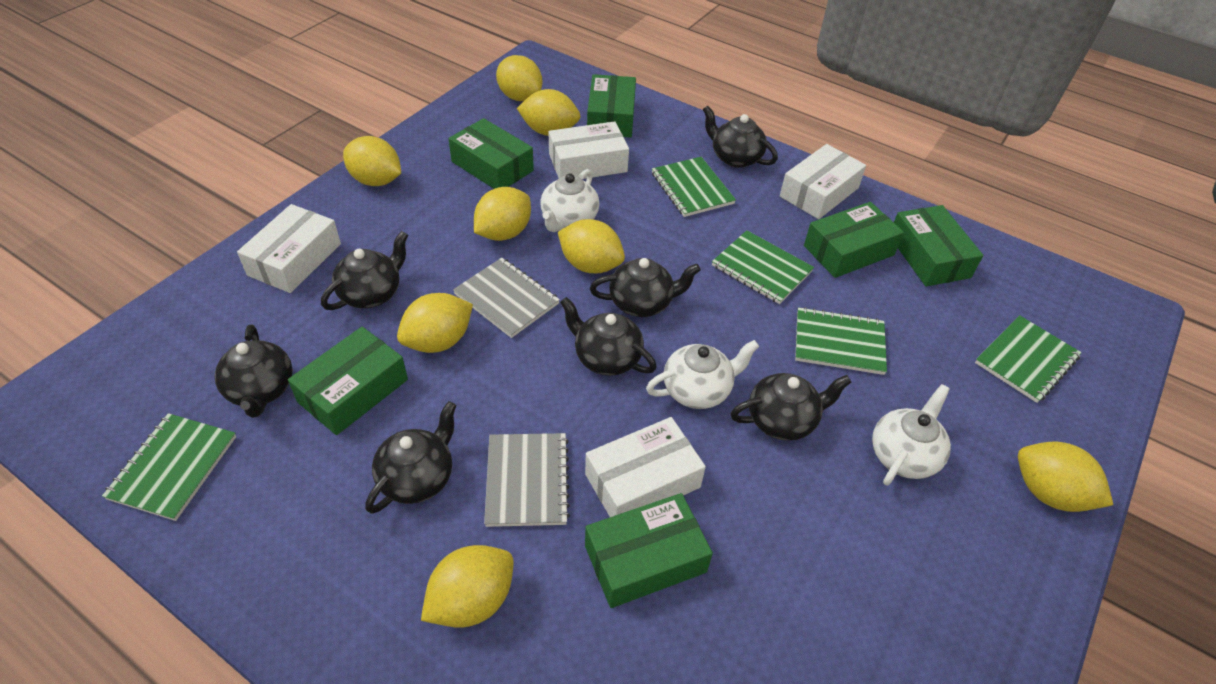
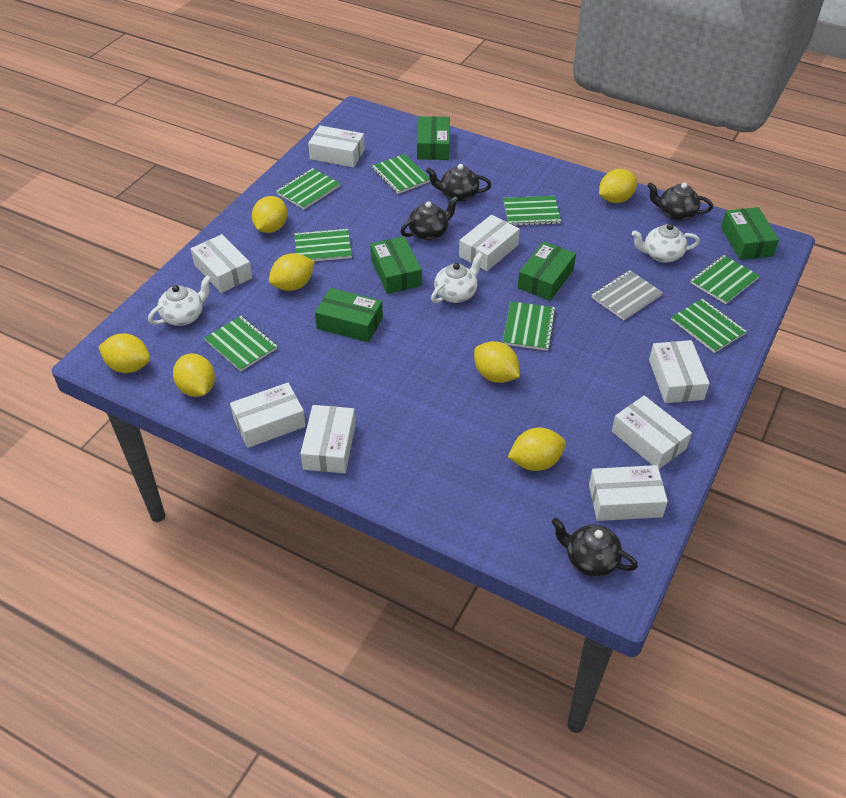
black teapot: [215,324,293,418] [321,231,408,310] [365,401,457,514] [560,297,657,376] [590,258,701,317] [703,106,778,168] [731,373,851,441] = 7 -> [401,196,459,240] [426,164,491,202] [552,518,638,577] [647,182,713,221] = 4
green box: [288,327,408,435] [448,118,534,189] [585,493,713,608] [587,74,636,137] [804,202,904,278] [894,205,983,286] = 6 -> [315,288,383,342] [370,236,422,294] [417,116,450,160] [518,241,576,301] [721,207,779,260] = 5
green notebook: [102,413,236,521] [652,157,736,217] [712,230,814,304] [795,307,887,375] [975,315,1082,403] = 5 -> [204,316,277,371] [276,168,340,210] [294,228,352,261] [372,154,430,194] [502,301,556,351] [503,196,561,226] [671,299,747,353] [690,255,760,304] = 8
grey notebook: [453,257,560,338] [484,433,570,527] = 2 -> [591,270,663,320] = 1
white box: [237,204,341,293] [549,121,629,179] [585,417,706,517] [780,144,866,219] = 4 -> [191,234,252,293] [230,383,306,448] [300,405,356,473] [308,126,365,167] [459,215,520,271] [589,465,668,521] [612,396,692,469] [649,340,710,403] = 8
yellow lemon: [343,136,401,186] [397,293,473,353] [421,545,514,628] [474,187,531,241] [496,55,542,101] [517,89,581,136] [558,219,625,273] [1018,441,1113,512] = 8 -> [99,334,150,373] [173,354,215,397] [252,196,288,233] [269,253,315,291] [474,341,520,383] [508,428,566,471] [599,169,637,203] = 7

